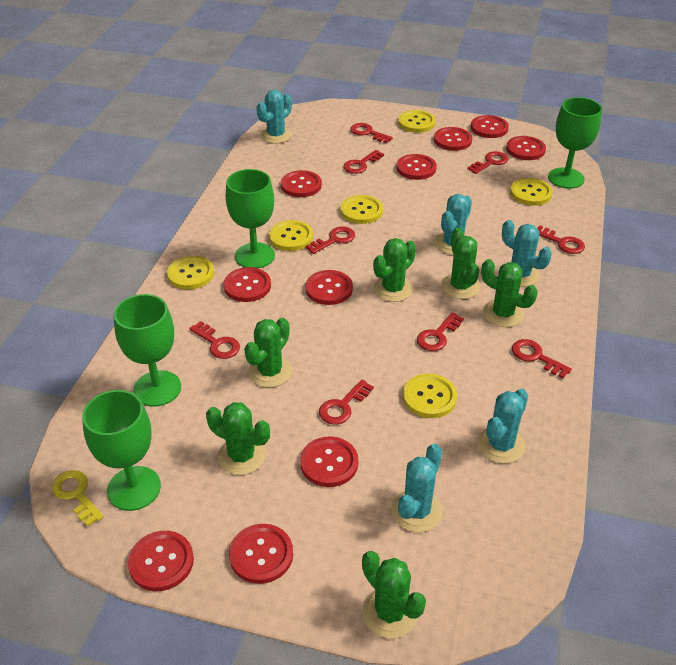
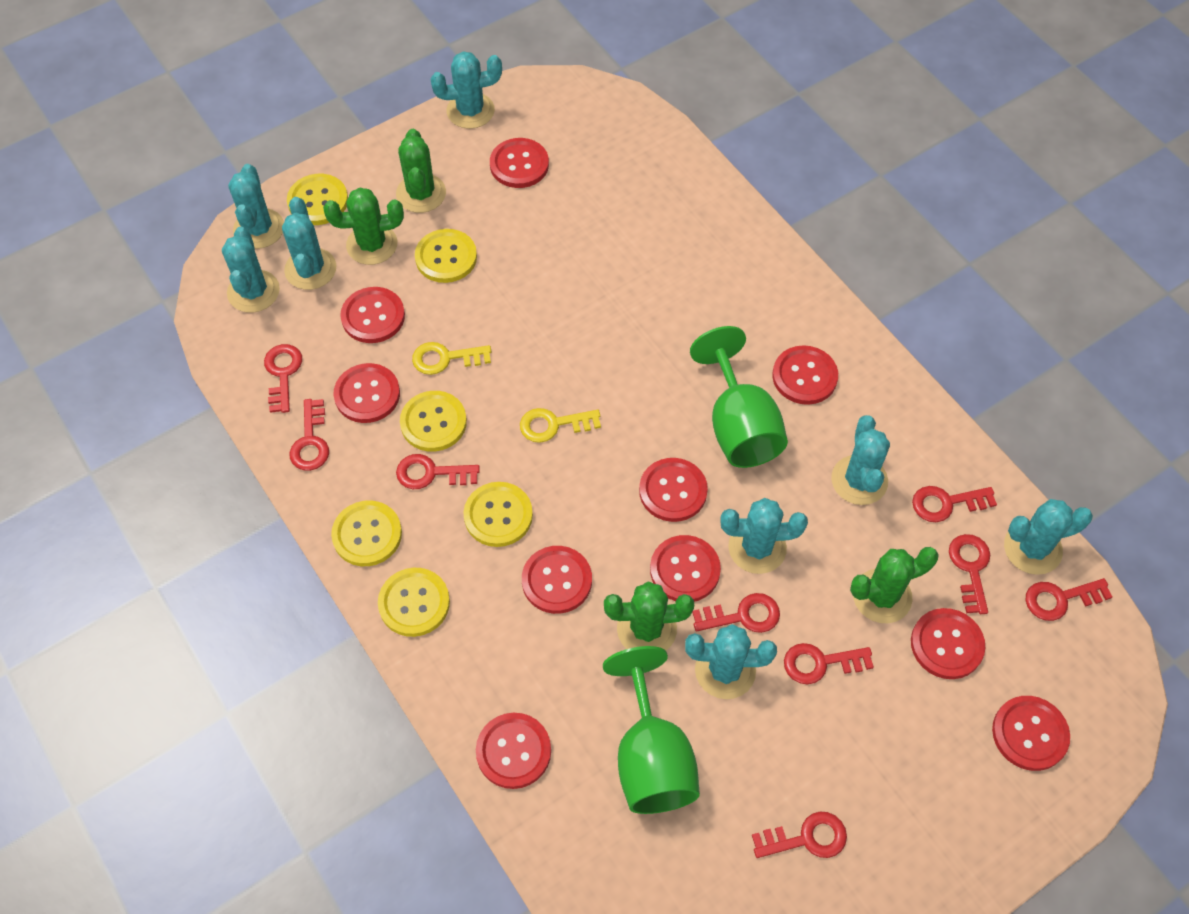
green cactus: [206,402,270,475] [244,318,292,388] [362,551,426,639] [373,238,416,302] [441,228,481,299] [481,259,538,327] = 6 -> [323,188,404,265] [396,129,446,213] [604,582,694,650] [850,547,939,623] = 4
green goblet: [82,390,161,511] [114,294,181,407] [226,169,275,268] [548,97,602,189] = 4 -> [603,646,700,814] [690,326,788,468] = 2
turquoise cactus: [257,90,292,144] [391,444,443,533] [435,194,472,255] [477,389,528,464] [502,220,552,287] = 5 -> [222,226,280,313] [228,164,284,249] [282,197,336,290] [431,51,502,129] [685,624,777,699] [720,498,808,574] [831,415,890,505] [1004,499,1093,575] = 8
yellow key: [52,470,104,527] = 1 -> [412,342,491,375] [520,408,601,443] = 2

